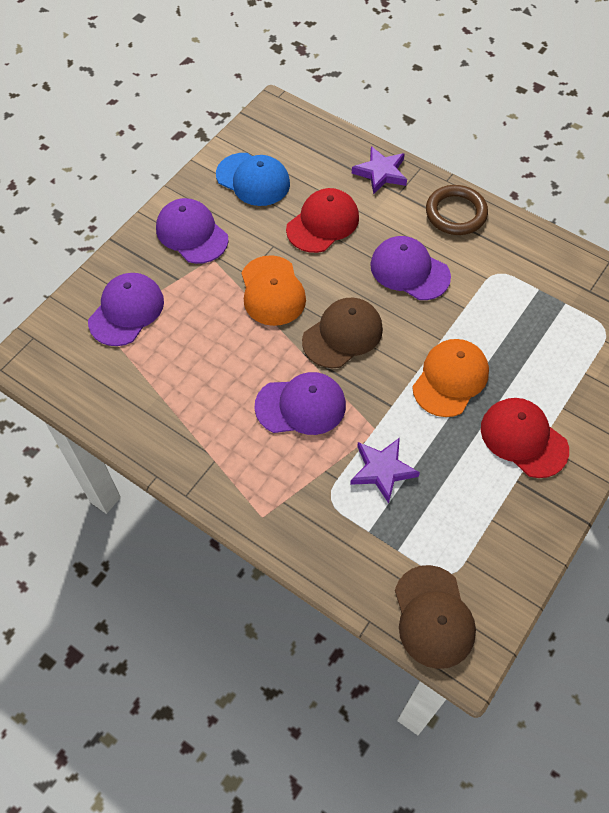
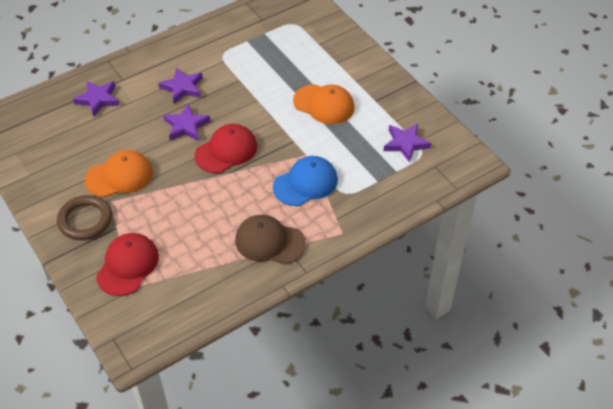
brown cap: [302,298,383,368] [395,565,476,669] = 2 -> [235,215,306,265] = 1
purple cap: [88,273,164,346] [156,198,229,264] [254,372,346,435] [370,236,451,300] = 4 -> none = 0
purple star: [350,438,420,504] [352,146,407,195] = 2 -> [73,81,119,116] [158,67,203,104] [163,104,210,141] [383,124,431,163] = 4

